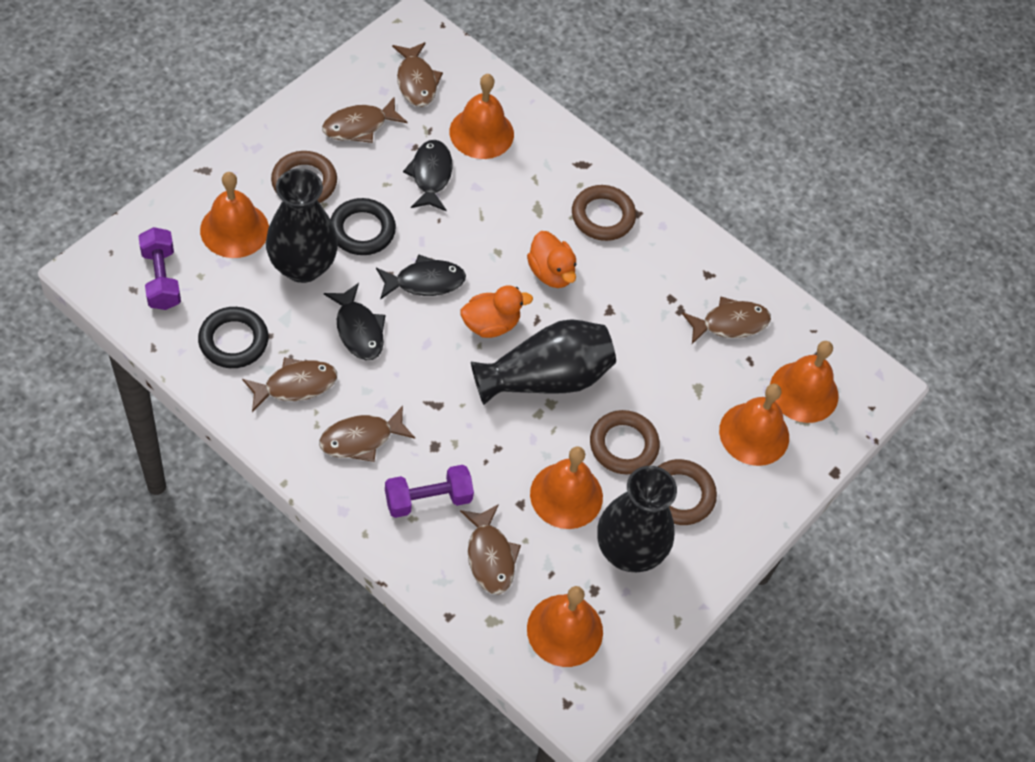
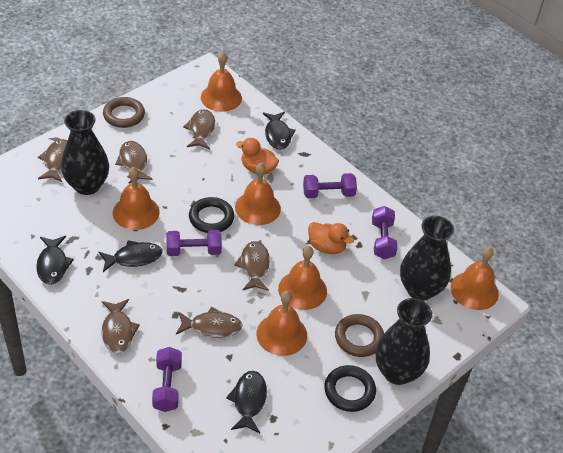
black fish: [324,283,386,360] [376,254,466,300] [403,140,453,211] = 3 -> [36,236,74,285] [99,240,163,272] [226,371,267,433] [263,112,296,150] = 4
brown ring: [271,151,337,203] [572,185,636,241] [590,410,660,474] [658,459,717,525] = 4 -> [103,97,145,128] [335,314,384,357] = 2
purple dumbbell: [138,227,181,310] [385,465,474,518] = 2 -> [152,347,182,412] [166,230,222,256] [303,173,357,198] [372,206,398,259] = 4

